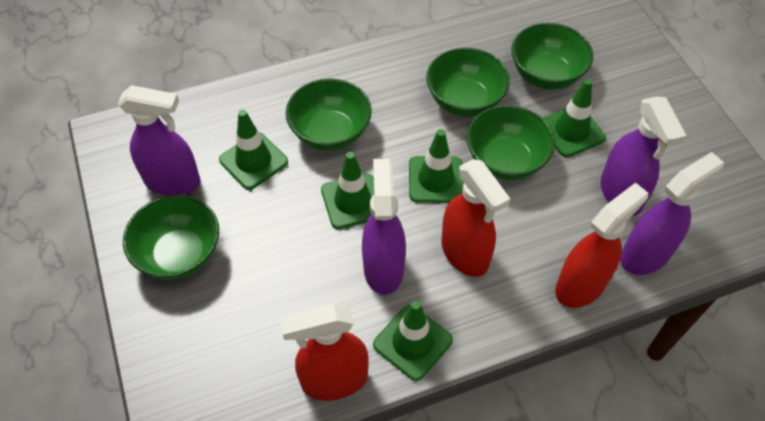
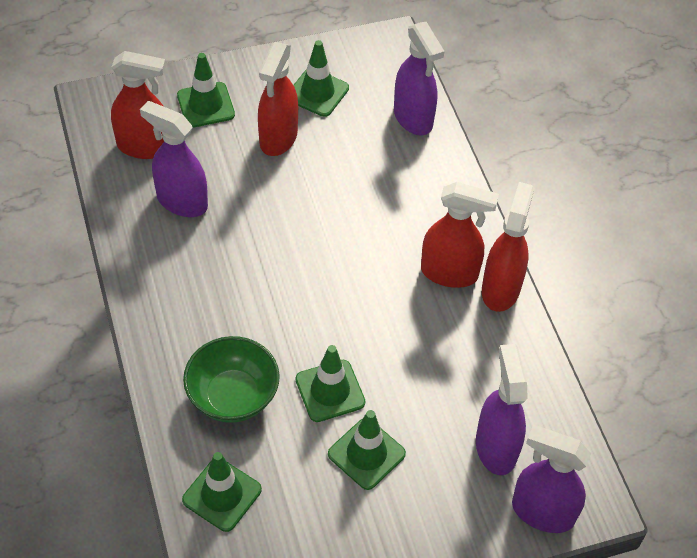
green bowl: [123,195,219,280] [286,78,372,151] [426,48,510,117] [467,105,555,180] [511,23,593,90] = 5 -> [183,336,280,423] = 1
red spray bottle: [280,304,369,400] [442,159,510,277] [555,183,648,308] = 3 -> [111,51,166,159] [258,42,298,156] [421,182,499,288] [482,182,534,312] = 4

